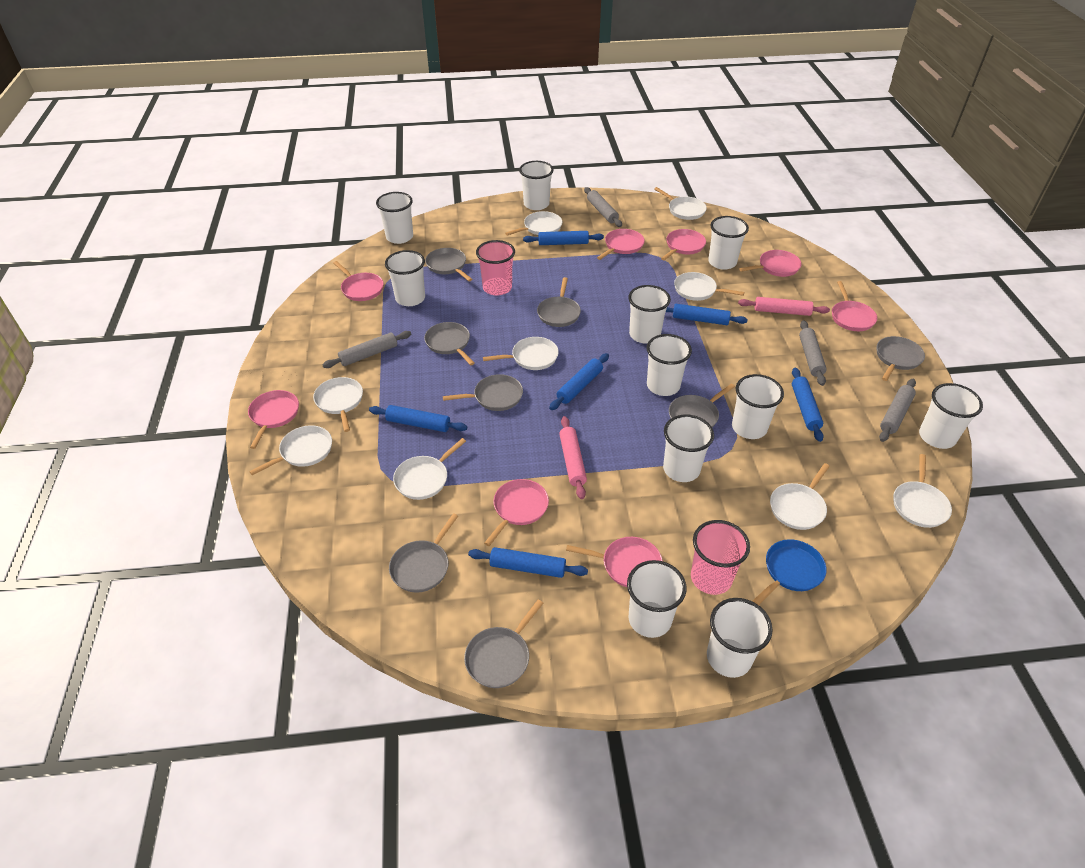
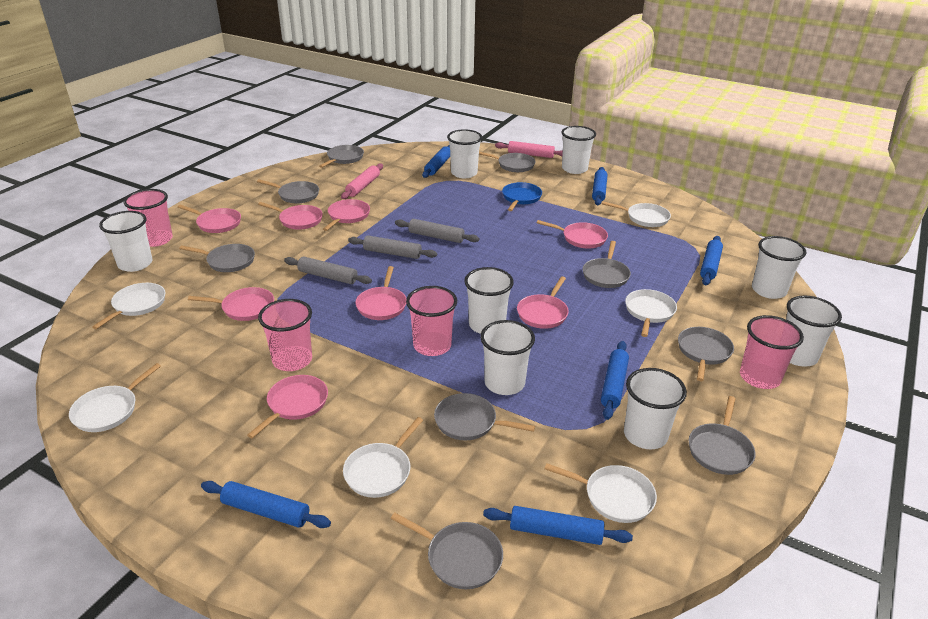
grey pan: [389,513,458,593] [424,322,475,365] [425,248,472,281] [443,374,523,411] [464,599,543,688] [537,277,581,327] [669,384,735,427] [877,336,925,381] = 8 -> [179,244,255,272] [257,179,319,203] [319,145,364,168] [391,513,503,589] [434,393,535,441] [479,152,536,172] [582,241,631,288] [678,327,734,381] [689,396,755,475] = 9
grey rolling pin: [322,331,411,368] [584,187,622,227] [799,320,827,386] [879,379,916,442] = 4 -> [284,256,372,284] [348,235,437,259] [395,219,479,243] = 3
pink cup: [476,240,515,296] [691,520,750,595] = 2 -> [123,189,173,247] [258,299,312,371] [406,286,457,356] [740,315,804,389] = 4
white cup: [376,192,413,244] [385,250,425,306] [519,161,554,210] [627,560,686,638] [628,285,671,343] [646,334,692,396] [663,415,714,482] [707,598,773,678] [708,216,749,270] [732,374,784,439] [919,383,983,449] = 11 -> [99,211,152,272] [447,129,482,178] [464,267,514,334] [480,320,535,395] [561,126,596,174] [624,368,687,449] [752,236,807,299] [786,296,842,366] = 8
white pan: [249,425,332,475] [313,377,363,432] [393,438,466,500] [483,337,559,370] [505,211,562,236] [654,187,707,220] [674,272,744,301] [770,463,830,530] [893,454,952,528] = 9 -> [69,363,161,432] [92,283,166,329] [343,417,423,498] [545,463,657,523] [602,201,671,227] [625,289,677,337] = 6

